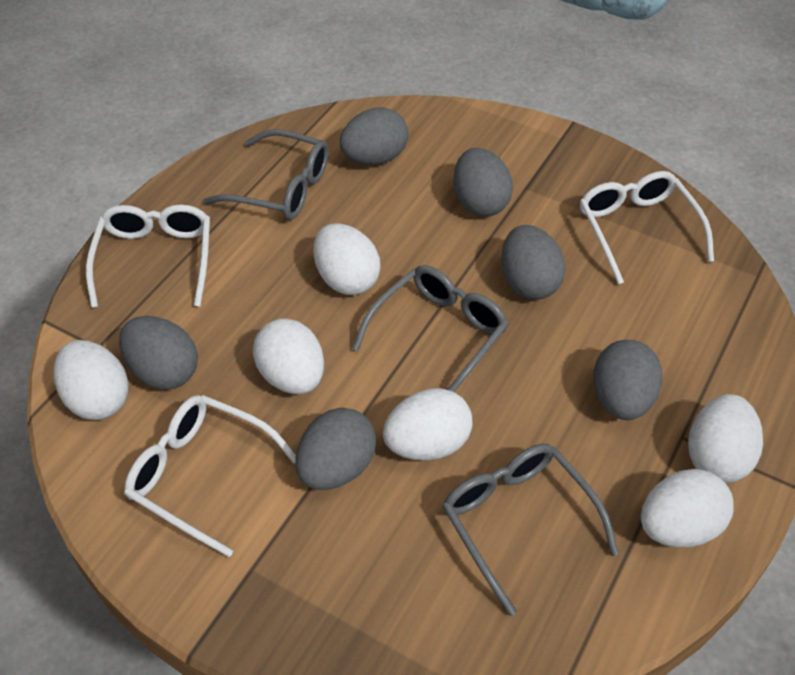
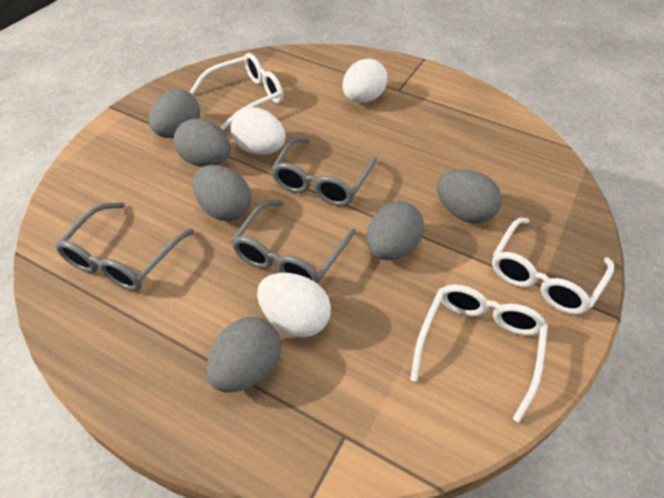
white egg: [53,340,129,420] [253,318,324,394] [314,223,381,295] [383,388,472,461] [641,469,734,547] [688,394,763,483] = 6 -> [231,107,286,155] [257,273,331,338] [342,58,388,103] = 3

